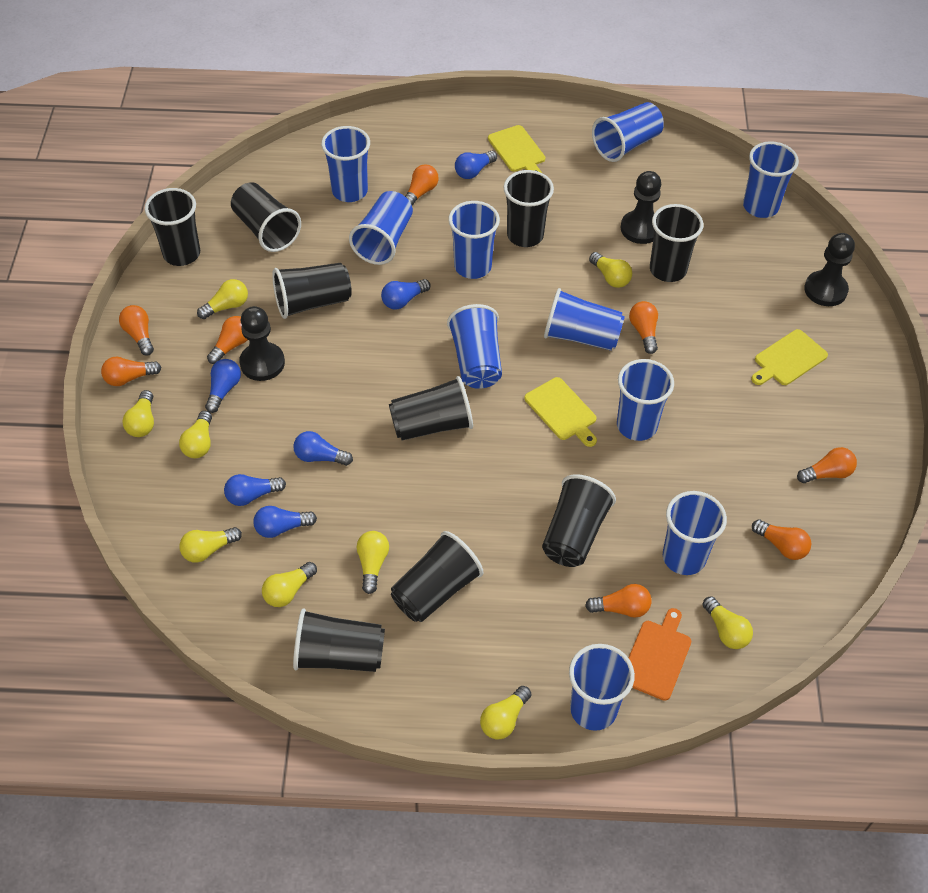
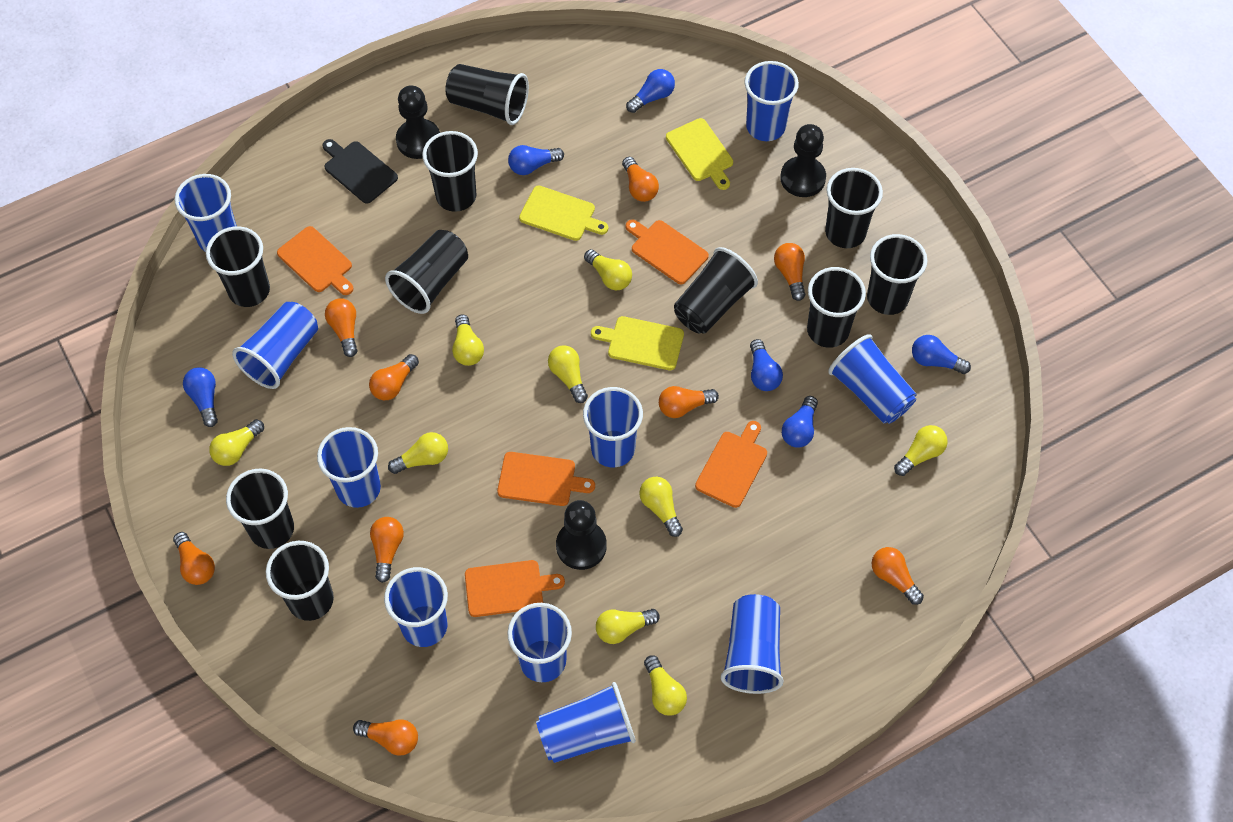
black cup: [145,188,200,266] [231,182,301,252] [272,263,352,319] [293,608,385,672] [389,376,473,440] [391,531,483,622] [504,170,554,247] [542,474,616,567] [650,204,703,282] = 9 -> [206,226,270,307] [226,469,294,549] [266,541,334,621] [385,230,468,314] [422,131,478,212] [445,64,529,125] [674,247,758,333] [807,267,866,348] [825,168,883,248] [867,234,928,315] = 10
black cutting board: none = 0 -> [322,139,398,204] = 1
orange cutting board: [628,608,691,701] = 1 -> [277,226,354,295] [465,560,565,617] [497,452,595,506] [626,220,709,284] [695,421,767,508] = 5
orange light bulb: [101,357,161,386] [119,305,154,356] [207,316,248,364] [405,164,439,205] [585,584,651,618] [629,301,658,354] [752,519,811,560] [797,447,857,483] = 8 -> [173,532,215,585] [325,299,357,357] [353,720,418,756] [369,354,419,400] [370,517,404,583] [622,157,659,202] [659,386,719,418] [774,243,805,301] [872,547,924,605] = 9

